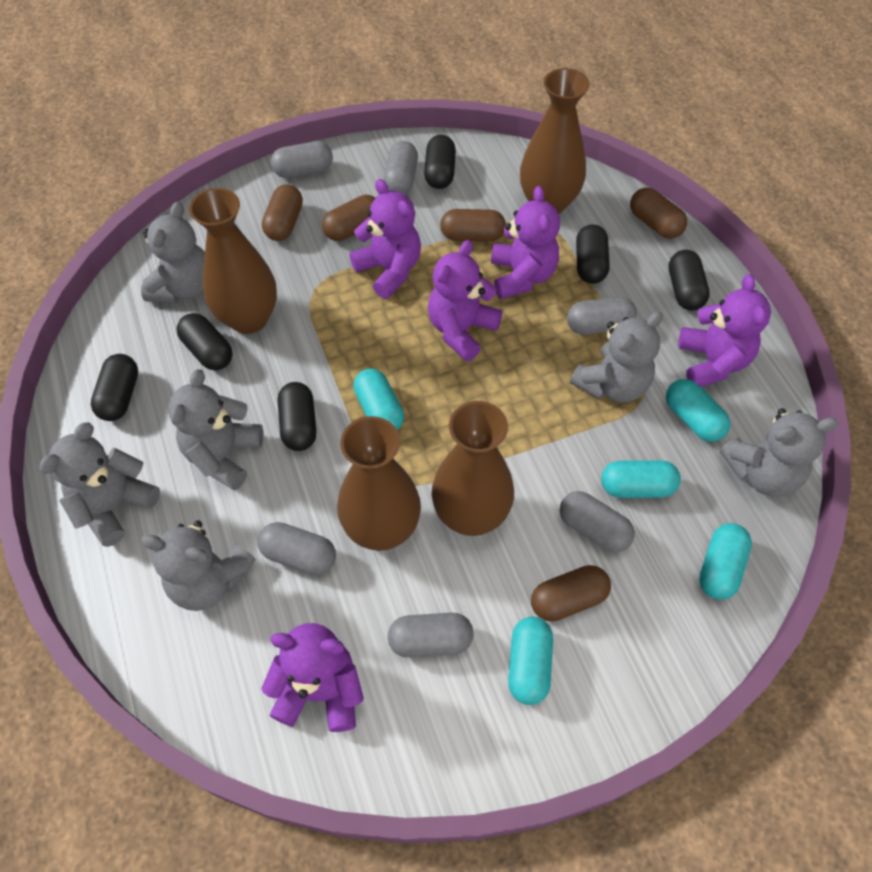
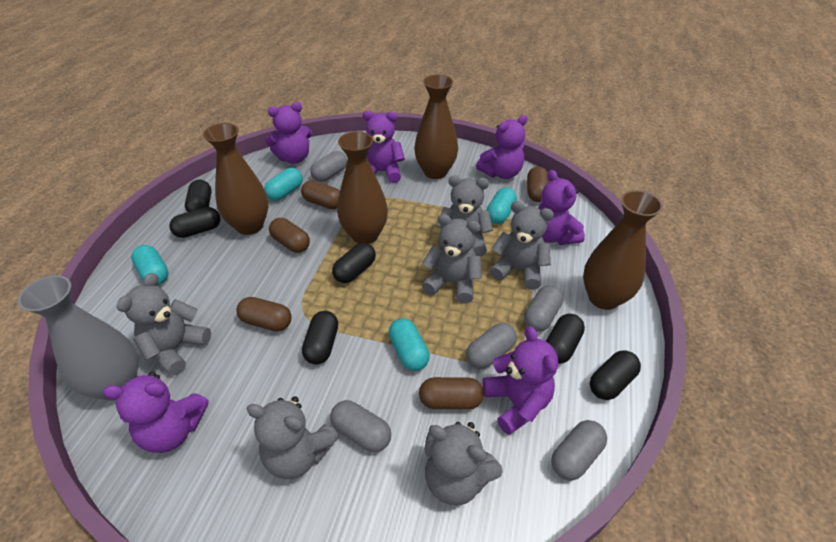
grey capsule: [258,522,336,575] [271,141,333,178] [384,141,418,194] [388,613,474,658] [560,491,635,552] [567,297,637,335] = 6 -> [311,151,347,182] [330,400,391,452] [466,323,517,369] [524,285,563,332] [551,420,607,480] = 5
grey vase: none = 0 -> [18,275,138,401] = 1
purple teddy bear: [261,623,364,732] [349,179,421,299] [428,240,502,361] [491,186,560,299] [678,274,771,387] = 5 -> [103,372,209,453] [265,102,313,164] [363,111,405,183] [476,115,527,179] [483,326,558,435] [538,170,585,245] = 6
turquoise capsule: [353,369,404,430] [508,617,553,705] [601,460,681,498] [666,379,730,442] [699,523,752,600] = 5 -> [131,245,169,285] [264,168,303,201] [389,318,430,371] [486,187,517,224] = 4

